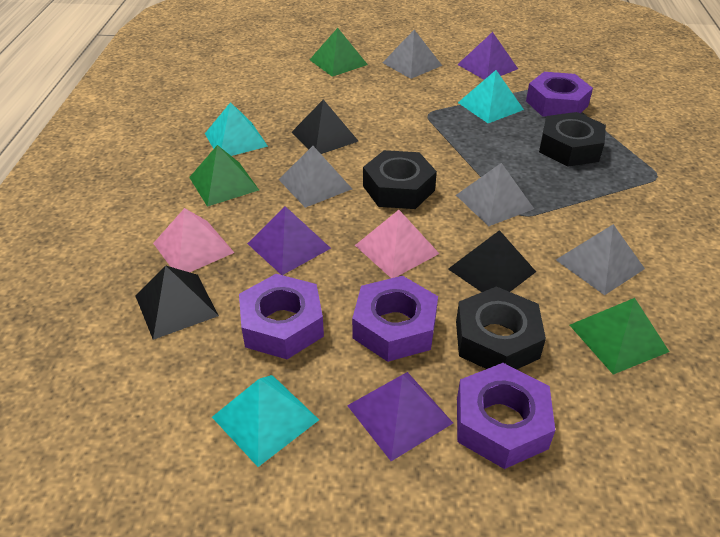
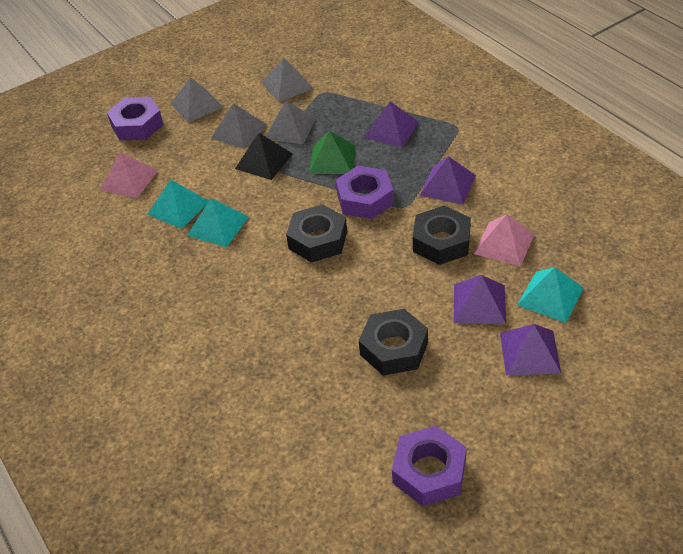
black pyramid: [136,265,219,340] [292,99,358,154] [448,230,536,292] = 3 -> [235,133,293,180] = 1
green pyramid: [189,145,259,207] [310,28,368,77] [570,298,669,375] = 3 -> [309,131,356,174] = 1
purple nut: [239,274,324,359] [352,276,438,362] [457,363,555,469] [526,72,593,117] = 4 -> [107,97,163,141] [336,166,394,219] [392,425,467,506] = 3
purple pyramid: [247,206,331,275] [347,372,453,461] [457,32,518,80] = 3 -> [363,101,419,147] [419,156,476,205] [454,275,506,324] [500,324,561,376] = 4

